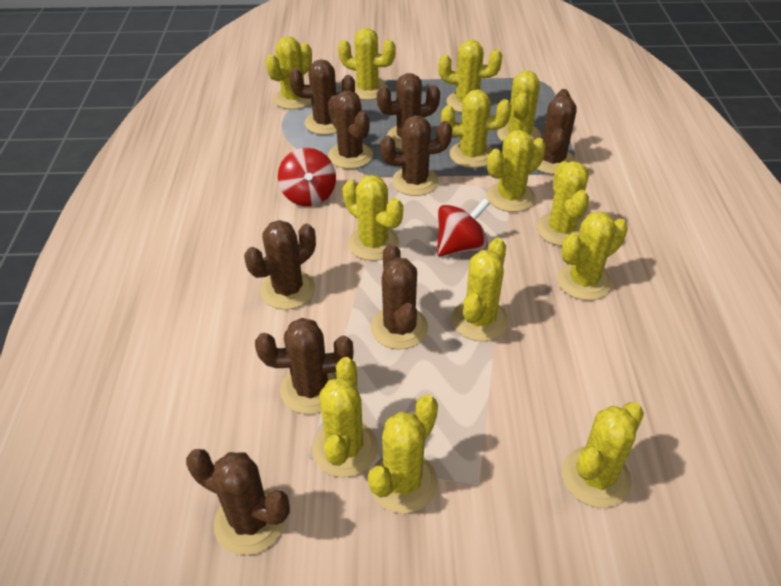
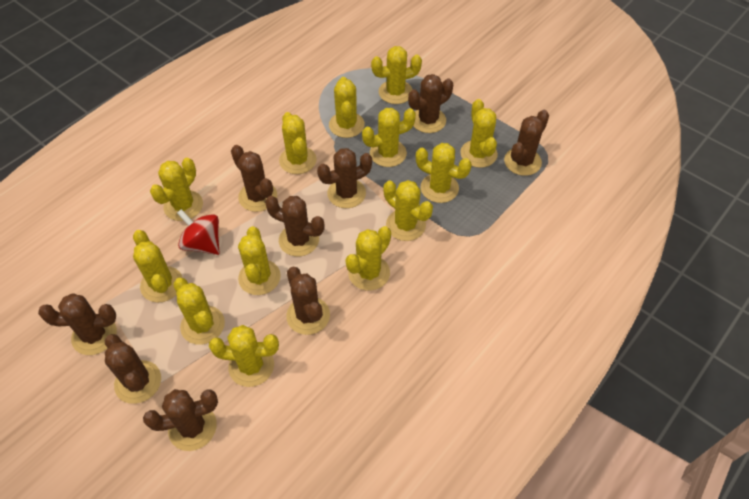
red spinning top: [278,148,336,206] [437,198,490,257] = 2 -> [177,209,220,255] = 1

